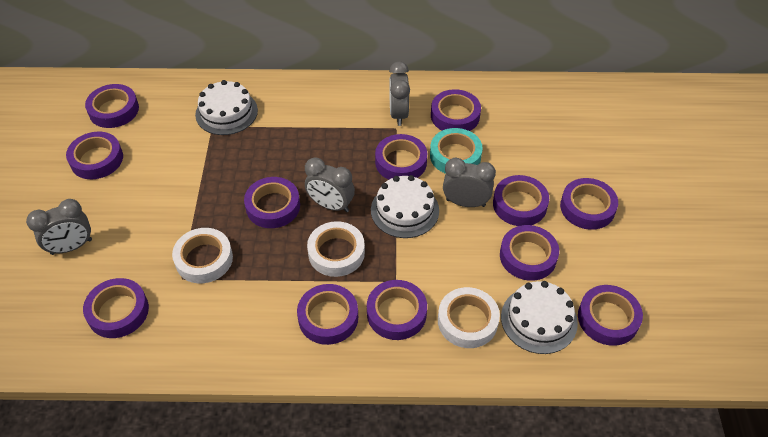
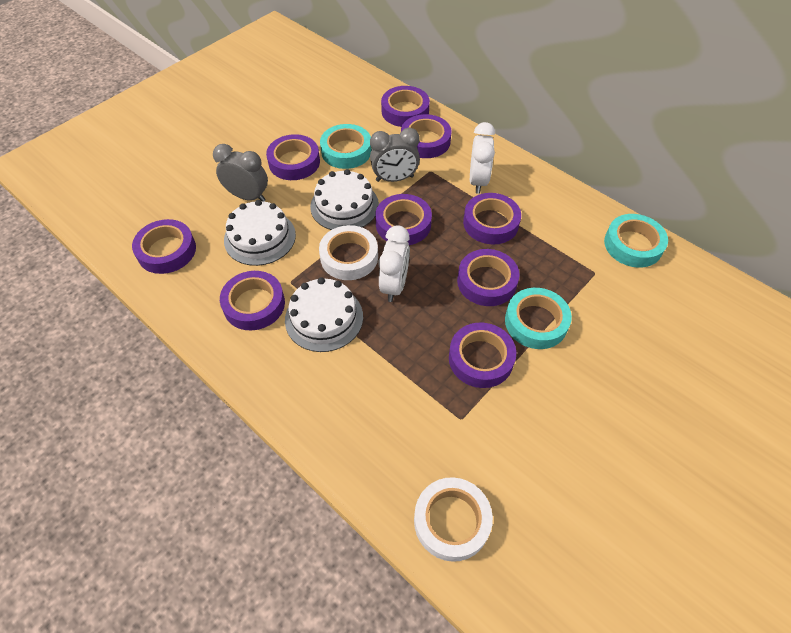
grey clock: [26,199,92,255] [305,157,355,212] [389,62,410,126] [443,158,496,207] = 4 -> [213,144,268,201] [370,128,420,182] = 2
purple tape: [66,132,123,179] [83,278,149,338] [85,84,139,128] [244,177,300,228] [297,284,358,345] [367,280,427,340] [375,134,427,180] [431,89,481,131] [493,175,549,226] [500,225,559,281] [560,178,618,230] [578,285,643,346] = 12 -> [132,219,196,274] [220,271,285,330] [266,134,320,180] [375,194,432,245] [381,86,430,127] [401,114,452,158] [449,323,516,388] [457,249,520,306] [463,193,521,244] = 9
turquoise tape: [430,128,483,174] = 1 -> [320,124,372,169] [505,288,572,349] [604,214,668,268] = 3
white clock: none = 0 -> [379,225,410,302] [470,122,495,194] = 2
white tape: [172,228,233,283] [307,221,365,277] [438,287,500,348] = 3 -> [319,225,378,280] [414,477,493,562] = 2

